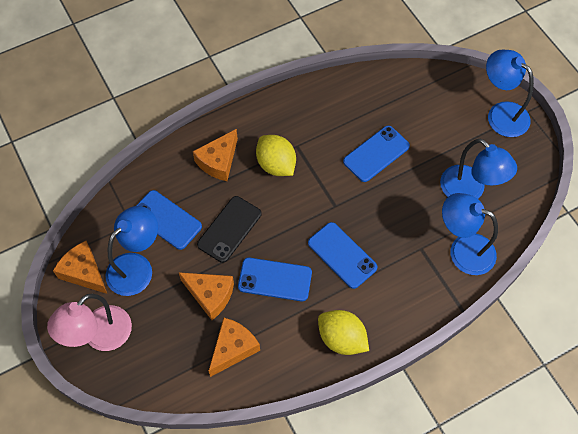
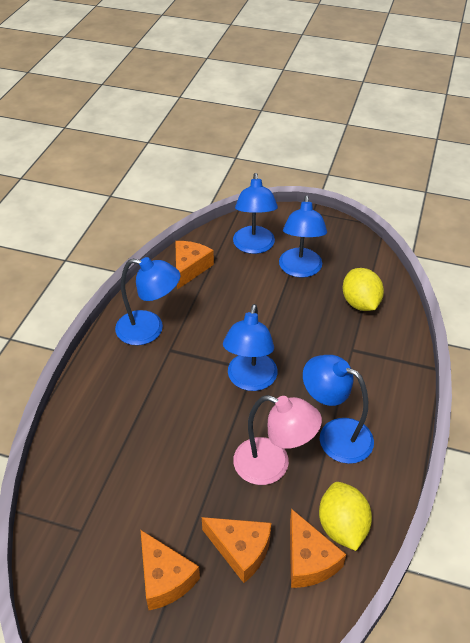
black phone: [197,196,261,263] = 1 -> none = 0
blue lamp: [105,206,158,296] [440,139,517,199] [442,193,498,275] [486,50,534,137] = 4 -> [115,257,180,345] [223,304,278,391] [233,173,278,254] [279,195,327,278] [303,355,374,464] = 5
blue phone: [136,190,202,250] [238,258,312,301] [308,222,377,289] [343,126,410,182] = 4 -> none = 0

